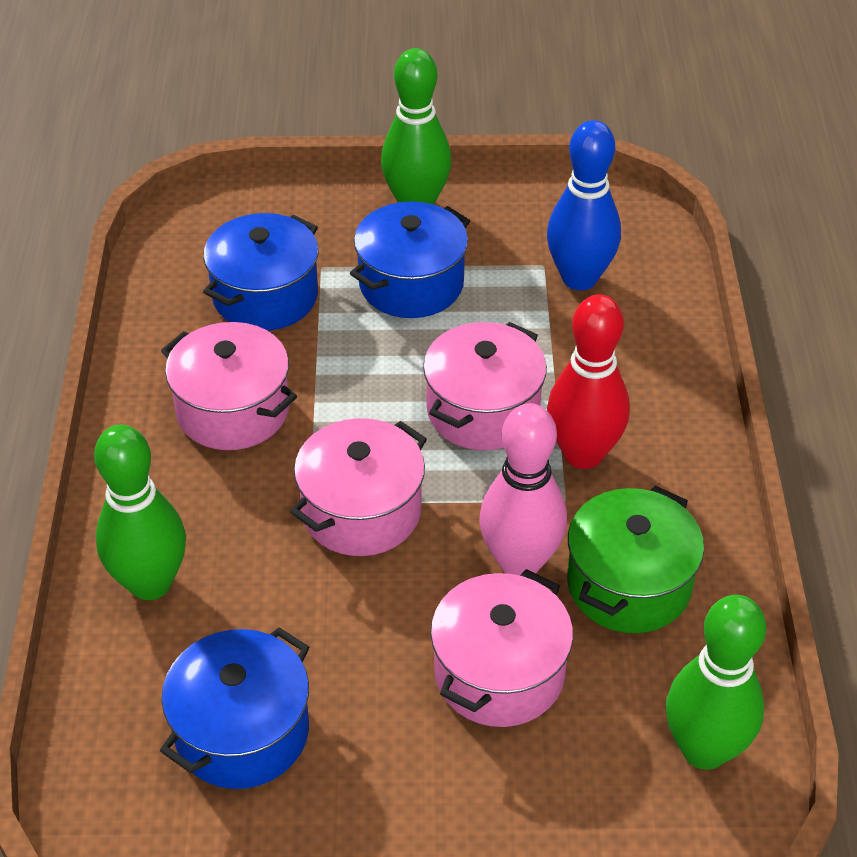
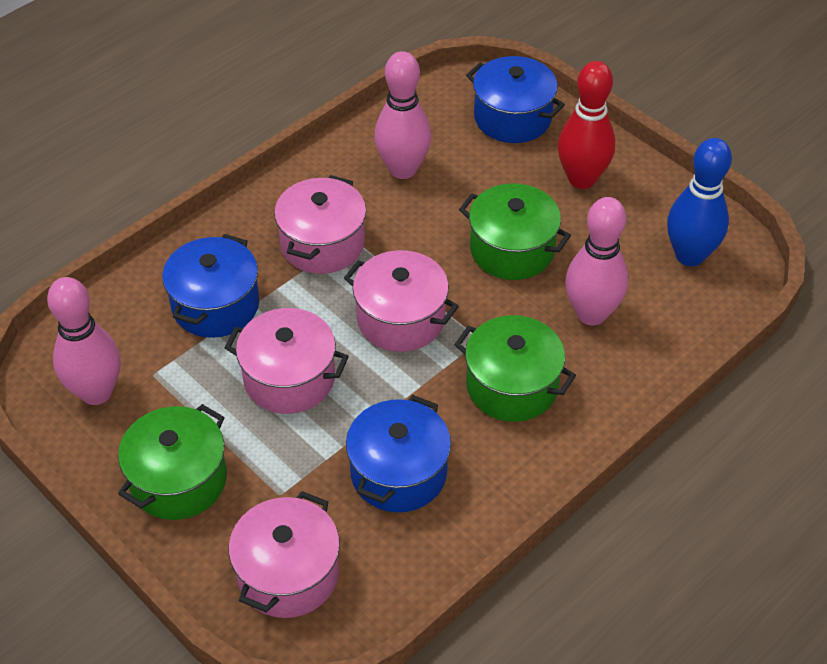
green bowling pin: [94,425,186,600] [381,48,452,205] [666,595,766,770] = 3 -> none = 0
green pot: [567,486,704,633] = 1 -> [118,404,227,520] [454,315,576,422] [459,183,571,280] = 3
pink bowling pin: [479,403,567,576] = 1 -> [47,277,121,405] [374,51,431,179] [565,197,628,325] = 3

